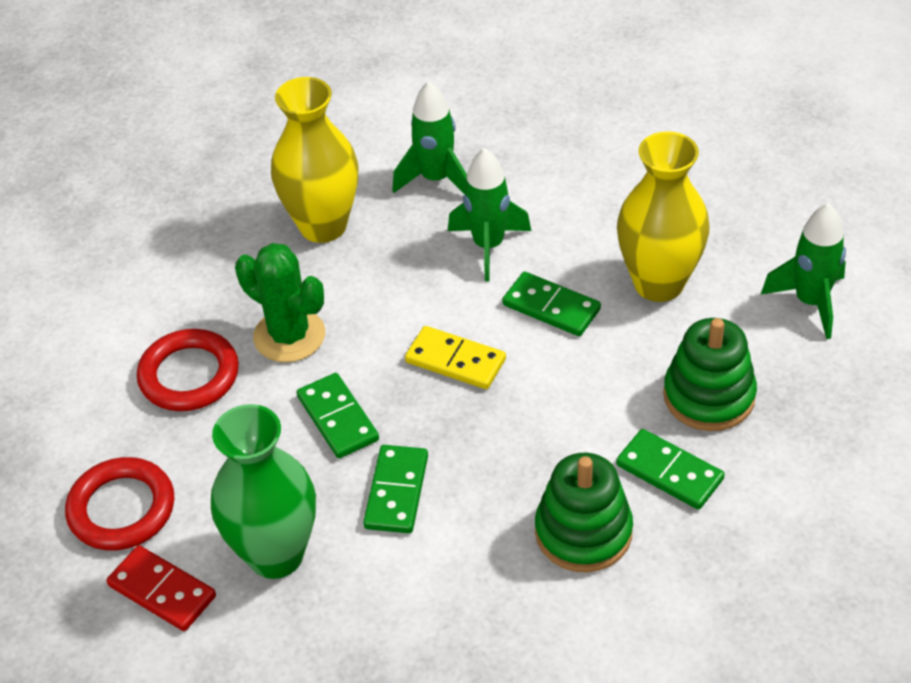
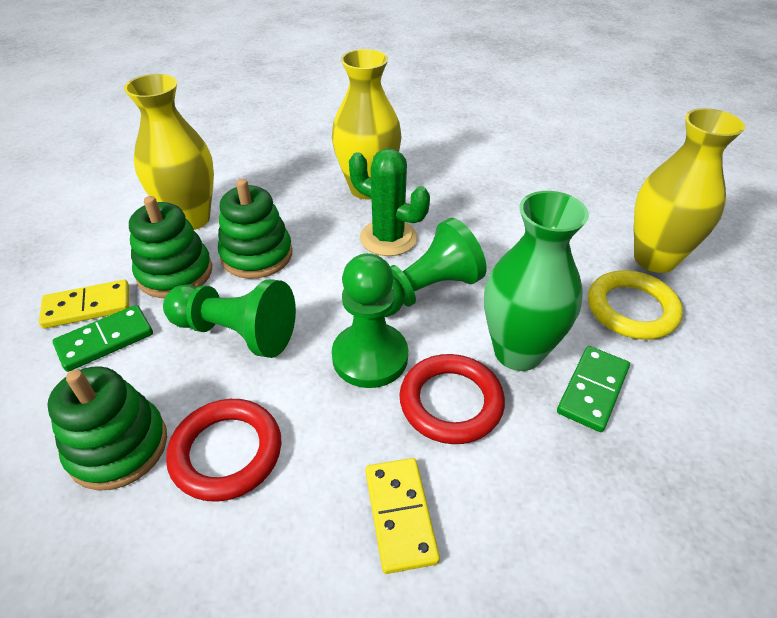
green domino: [297,373,379,458] [363,445,428,533] [502,272,601,336] [616,429,725,510] = 4 -> [52,305,153,372] [557,346,630,432] = 2
green pawn: none = 0 -> [163,279,296,358] [332,253,408,388] [384,218,487,317] = 3
green rocket: [392,81,467,195] [448,148,531,281] [761,203,846,339] = 3 -> none = 0
green stacking toy: [535,453,633,572] [663,318,757,431] = 2 -> [47,366,167,491] [129,196,212,298] [218,179,293,279] = 3
red domino: [106,545,216,631] = 1 -> none = 0
yellow domino: [405,326,506,389] = 1 -> [39,280,129,329] [365,458,440,574] = 2
yellow ring: none = 0 -> [588,270,683,340] = 1
yellow vase: [271,77,359,243] [617,131,710,302] = 2 -> [124,74,214,230] [332,49,401,199] [634,108,745,273] = 3

